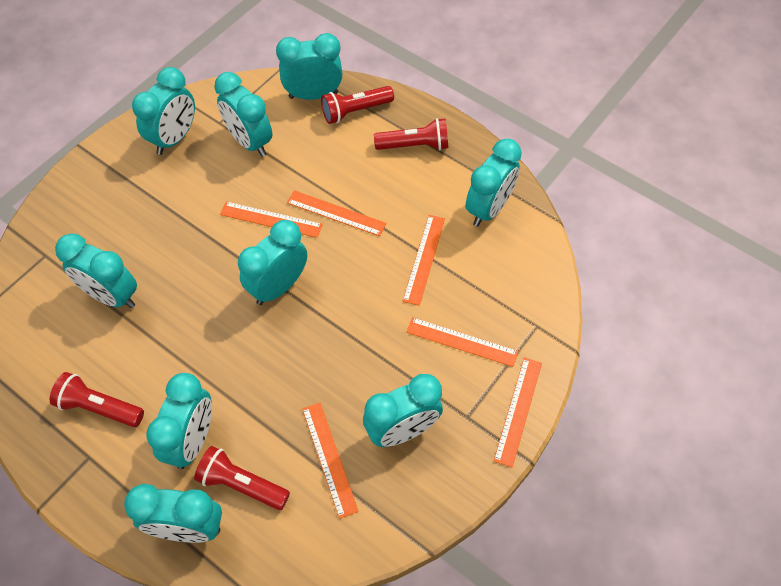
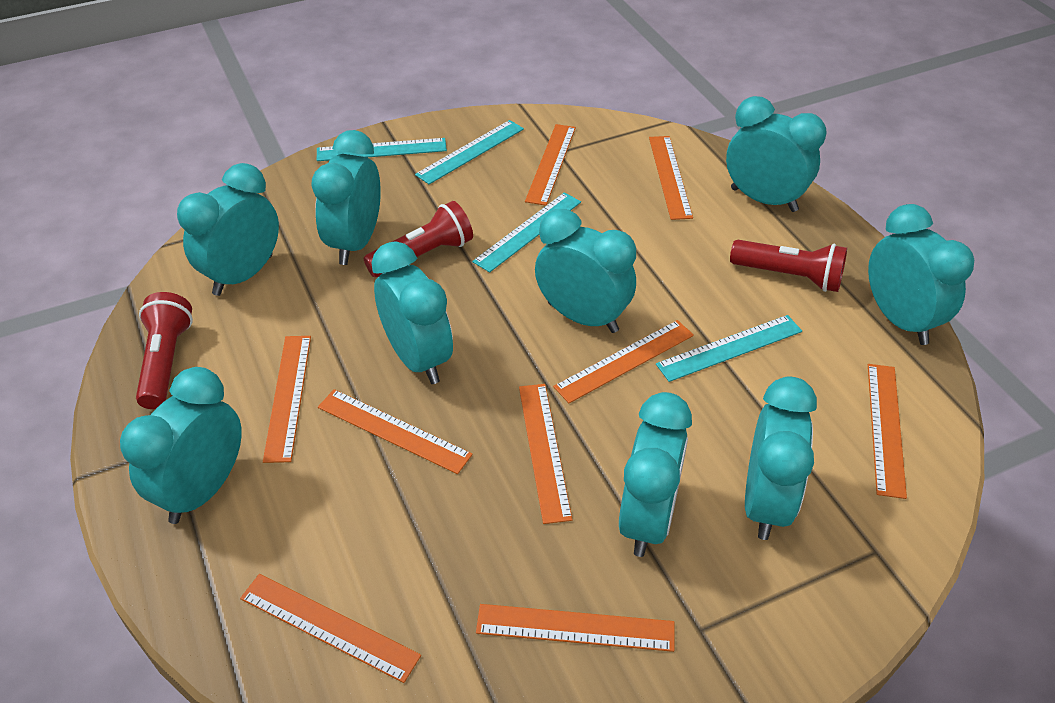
orange ruler: [220,201,323,238] [287,190,386,236] [302,403,359,519] [402,215,445,306] [406,317,518,367] [494,358,542,467] = 6 -> [240,574,421,683] [263,336,311,463] [318,389,473,474] [476,604,674,652] [519,384,573,524] [525,124,576,206] [553,320,694,403] [649,136,693,220] [868,364,907,499] = 9
red flashlight: [50,372,144,427] [194,446,290,510] [321,86,394,124] [374,118,448,150] = 4 -> [136,292,193,409] [364,201,473,277] [730,240,847,292] = 3
turquoise ruler: none = 0 -> [317,138,447,161] [415,120,524,184] [472,192,581,273] [656,315,802,382] = 4

